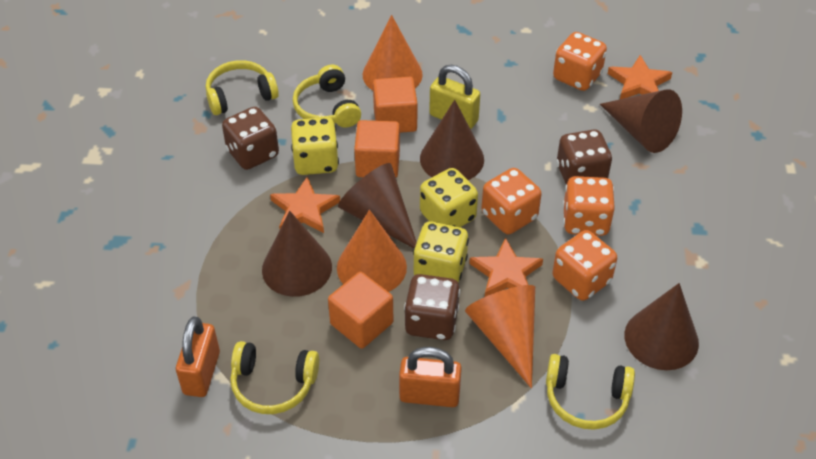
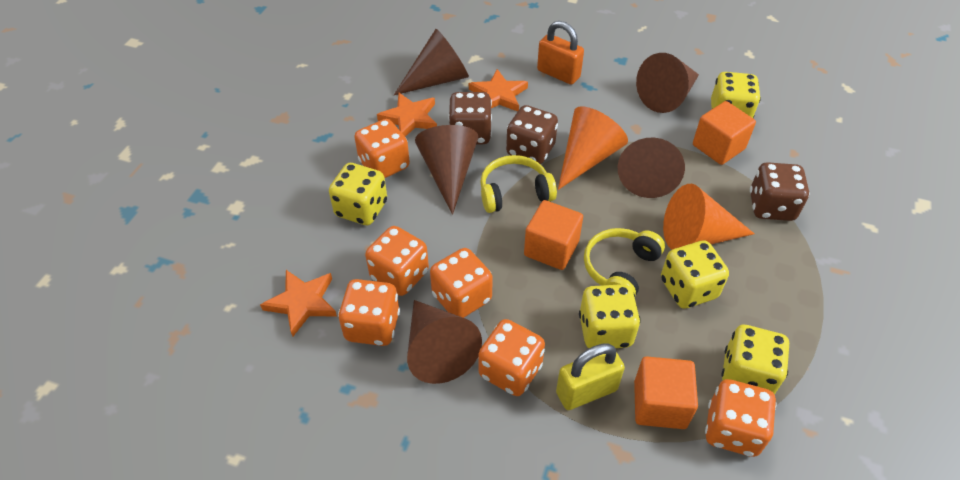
orange cone: [337,210,407,292] [363,15,423,90] [465,285,535,388] = 3 -> [558,106,628,190] [663,184,754,250] = 2
orange dice: [481,168,541,234] [552,230,617,301] [553,32,607,91] [563,176,615,236] = 4 -> [338,279,400,346] [355,119,410,178] [365,226,429,296] [430,248,493,318] [479,319,545,396] [705,379,777,457] = 6
orange padlock: [176,317,220,397] [399,347,462,407] = 2 -> [537,21,584,85] = 1
yellow dice: [291,117,339,175] [413,221,469,282] [420,168,478,227] = 3 -> [329,163,387,225] [579,284,641,348] [661,240,729,308] [711,72,761,118] [721,325,789,394] = 5
yellow headphones: [206,60,279,115] [230,341,319,414] [292,65,361,128] [546,354,635,430] = 4 -> [480,155,557,213] [584,228,665,296] = 2

